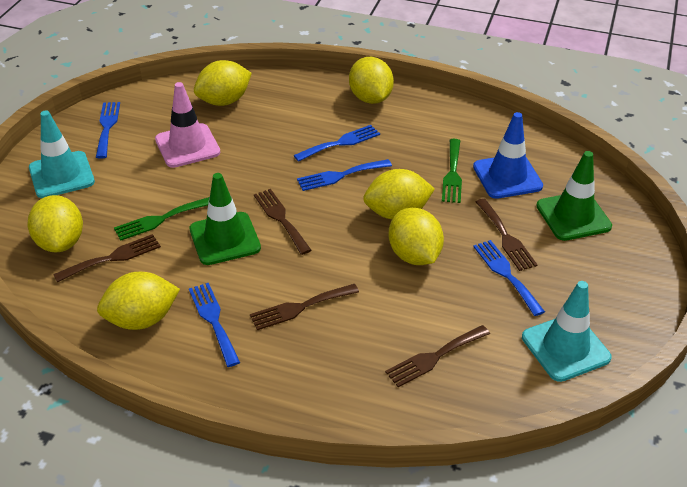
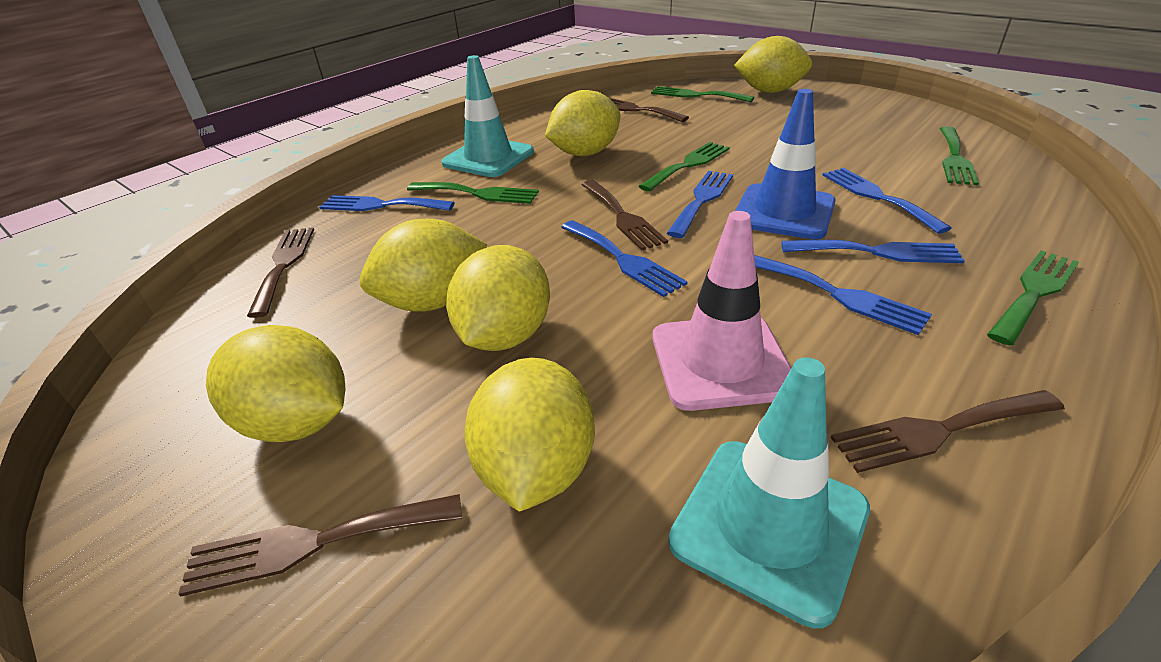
blue fork: [96,102,120,159] [189,283,240,367] [294,125,380,162] [297,159,392,191] [473,240,545,316] = 5 -> [319,195,455,211] [561,220,688,297] [667,171,733,238] [754,255,932,335] [781,240,965,263] [823,168,952,234] = 6
green fork: [114,197,210,241] [442,139,462,203] = 2 -> [407,182,539,204] [639,142,730,192] [651,86,754,102] [940,126,979,185] [987,250,1079,346] = 5
green traffic cone: [190,173,261,265] [536,151,612,241] = 2 -> none = 0

